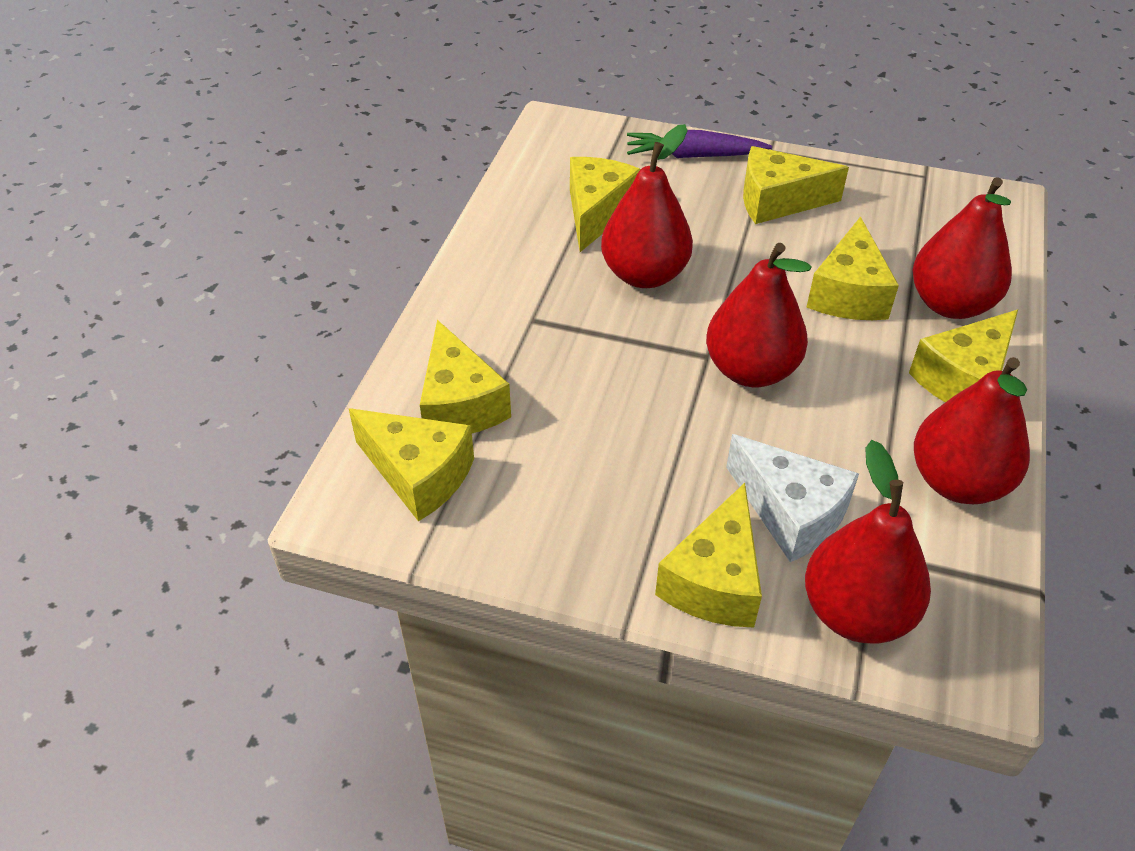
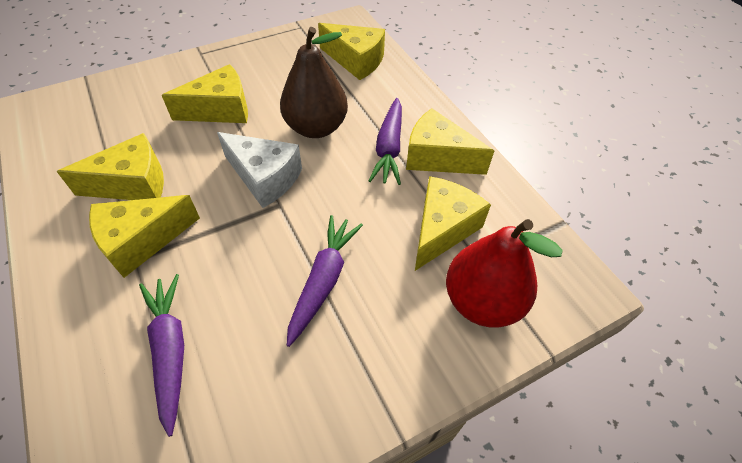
brown pear: none = 0 -> [280,27,348,138] = 1
purple carrot: [627,130,772,158] = 1 -> [139,274,184,437] [287,215,363,347] [369,98,402,185] = 3
red pear: [601,124,693,288] [706,243,812,387] [805,440,931,643] [913,177,1012,319] [914,357,1030,504] = 5 -> [446,219,563,328] = 1
yellow cheese: [349,408,474,521] [420,320,511,433] [570,157,641,252] [655,483,762,628] [743,146,849,224] [807,217,899,320] [909,310,1018,402] = 7 -> [57,133,164,200] [89,195,200,278] [162,64,248,123] [318,23,385,80] [406,108,494,175] [415,176,491,271] = 6

